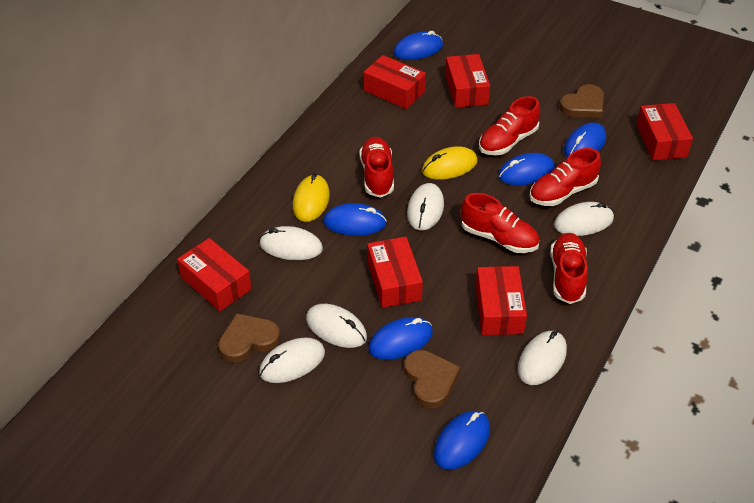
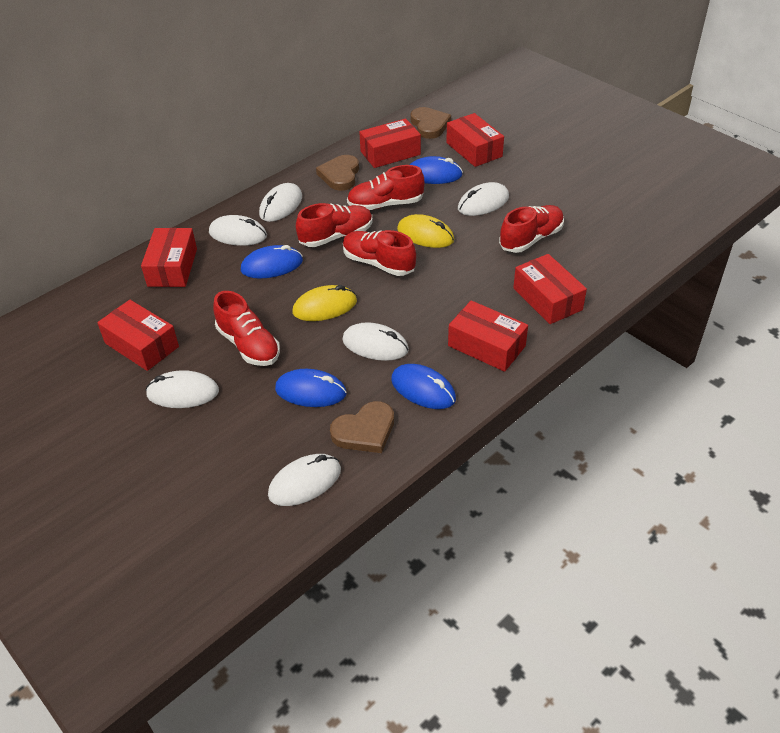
blue mouse: [323,203,387,236] [368,317,433,360] [393,31,443,60] [434,411,490,470] [498,153,555,185] [564,122,606,158] = 6 -> [241,245,303,279] [275,369,347,407] [391,364,456,409] [410,156,463,184] = 4

